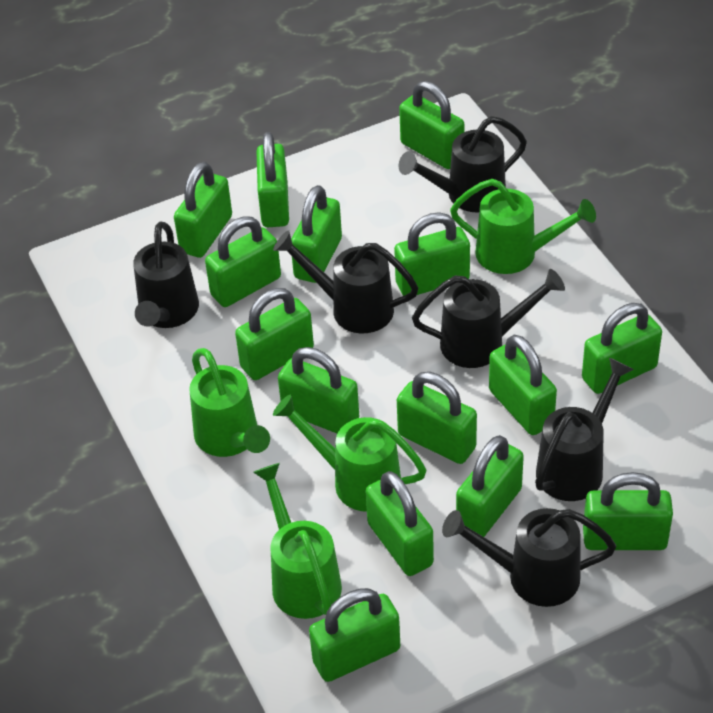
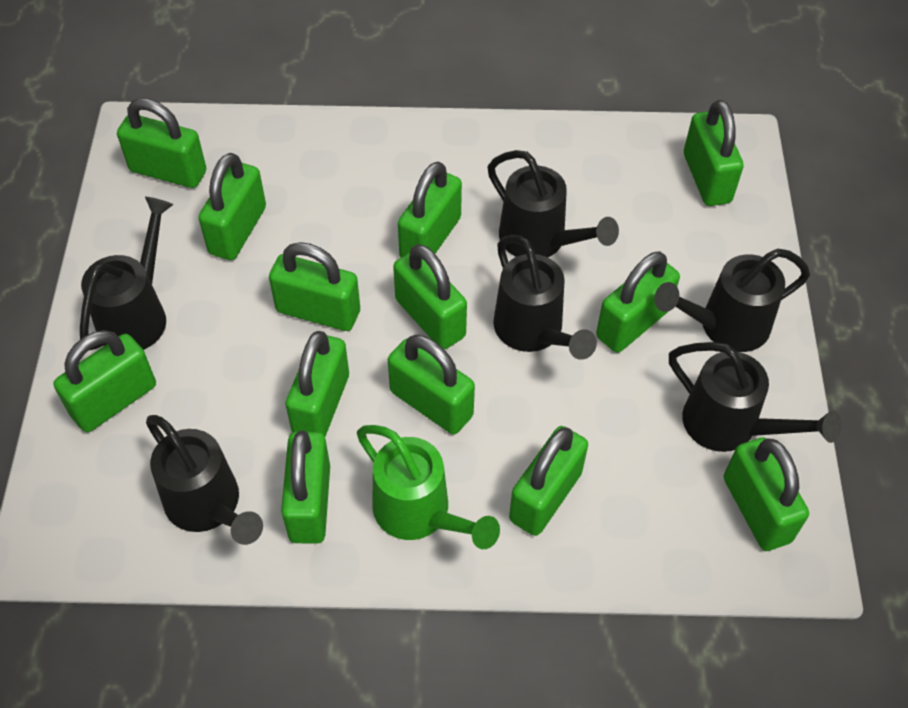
green padlock: [174,162,232,258] [205,216,281,307] [235,288,314,380] [256,132,289,227] [278,347,359,434] [291,185,342,283] [309,588,400,682] [365,471,434,576] [394,212,470,296] [397,372,477,464] [399,81,464,169] [456,435,524,537] [489,335,557,435] [582,303,662,394] [583,472,673,550] = 15 -> [53,330,156,432] [117,98,206,188] [198,153,266,260] [269,242,360,331] [281,430,330,544] [285,331,349,437] [388,335,475,434] [393,244,467,349] [398,162,462,257] [509,426,588,536] [596,252,680,353] [684,100,744,206] [724,437,809,551] = 13
green watering can: [189,348,270,457] [253,463,342,619] [273,394,426,512] [450,179,596,274] = 4 -> [357,425,500,549] = 1

